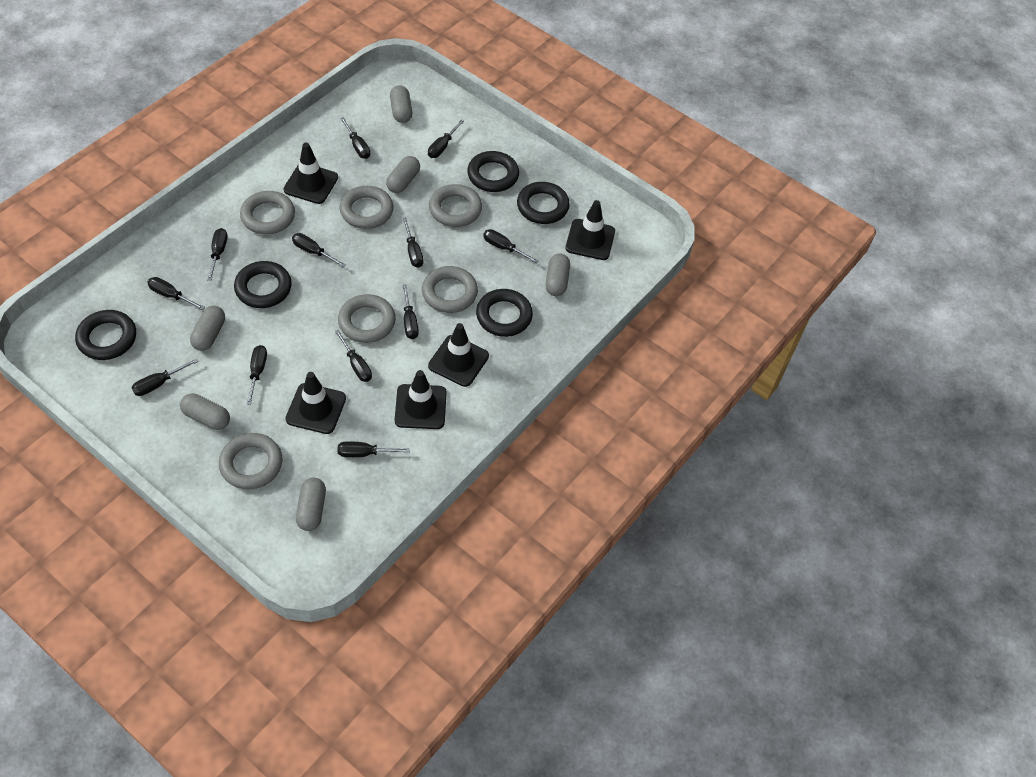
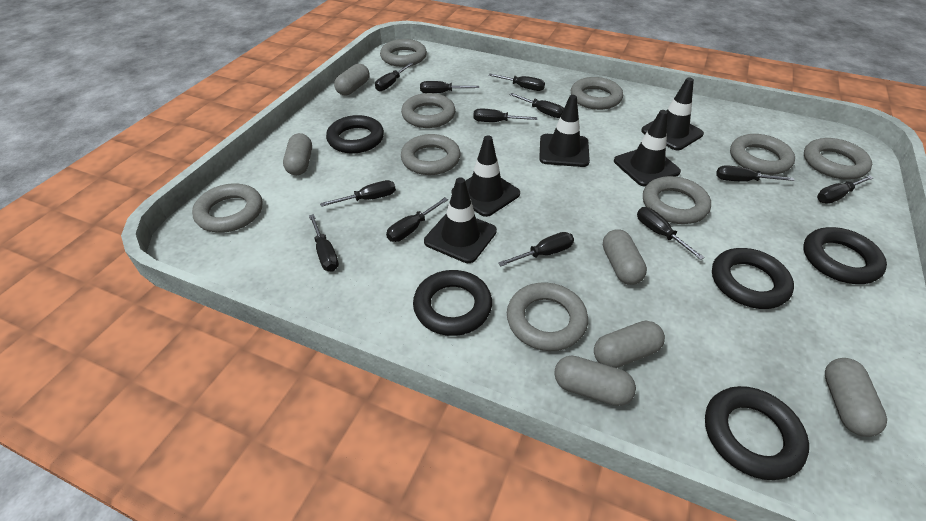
grey ring: [219,433,283,489] [240,191,295,234] [338,294,396,343] [340,186,393,229] [422,266,478,313] [429,184,482,227] = 6 -> [192,183,262,233] [380,39,427,67] [401,93,455,128] [401,134,461,175] [507,283,588,351] [570,77,623,110] [643,176,711,224] [730,134,795,175] [804,138,872,180] = 9

